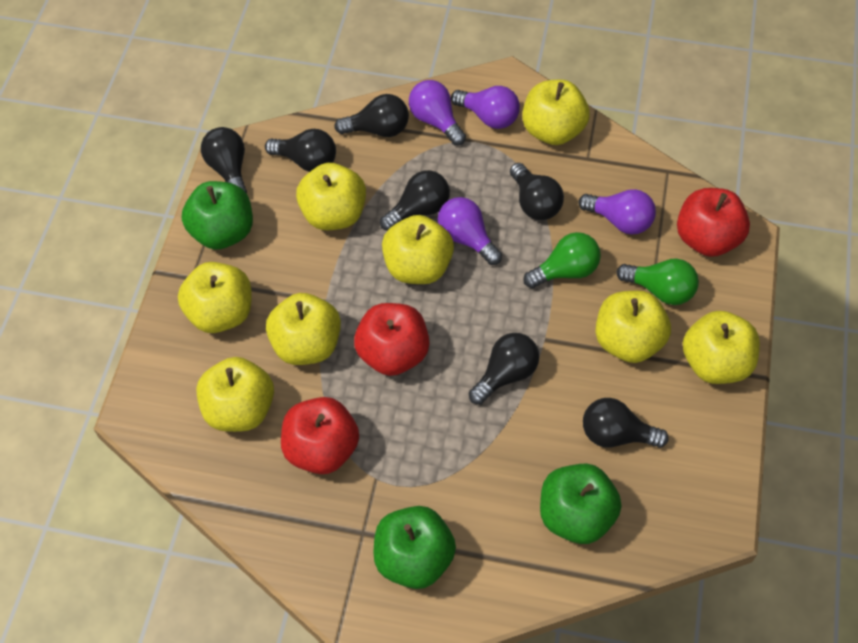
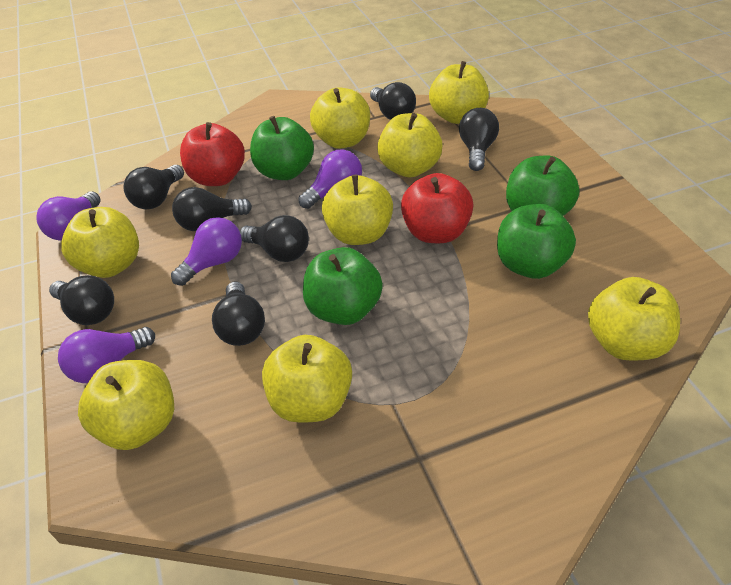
green apple: [182,181,253,250] [373,506,456,589] [540,464,621,544] = 3 -> [250,116,314,180] [303,247,383,325] [497,204,576,279] [506,155,579,216] = 4
green light bulb: [523,232,601,288] [616,258,699,305] = 2 -> none = 0
red apple: [281,397,359,474] [354,303,429,376] [677,188,750,257] = 3 -> [180,122,245,186] [401,173,474,243] = 2

